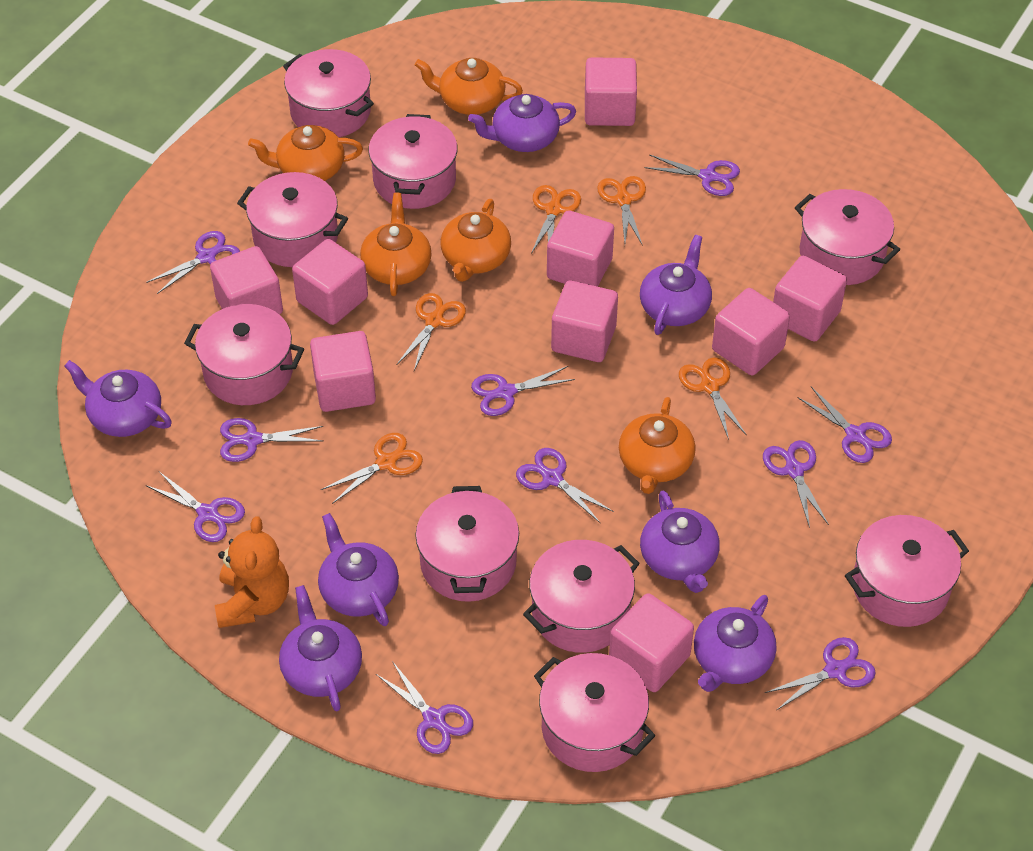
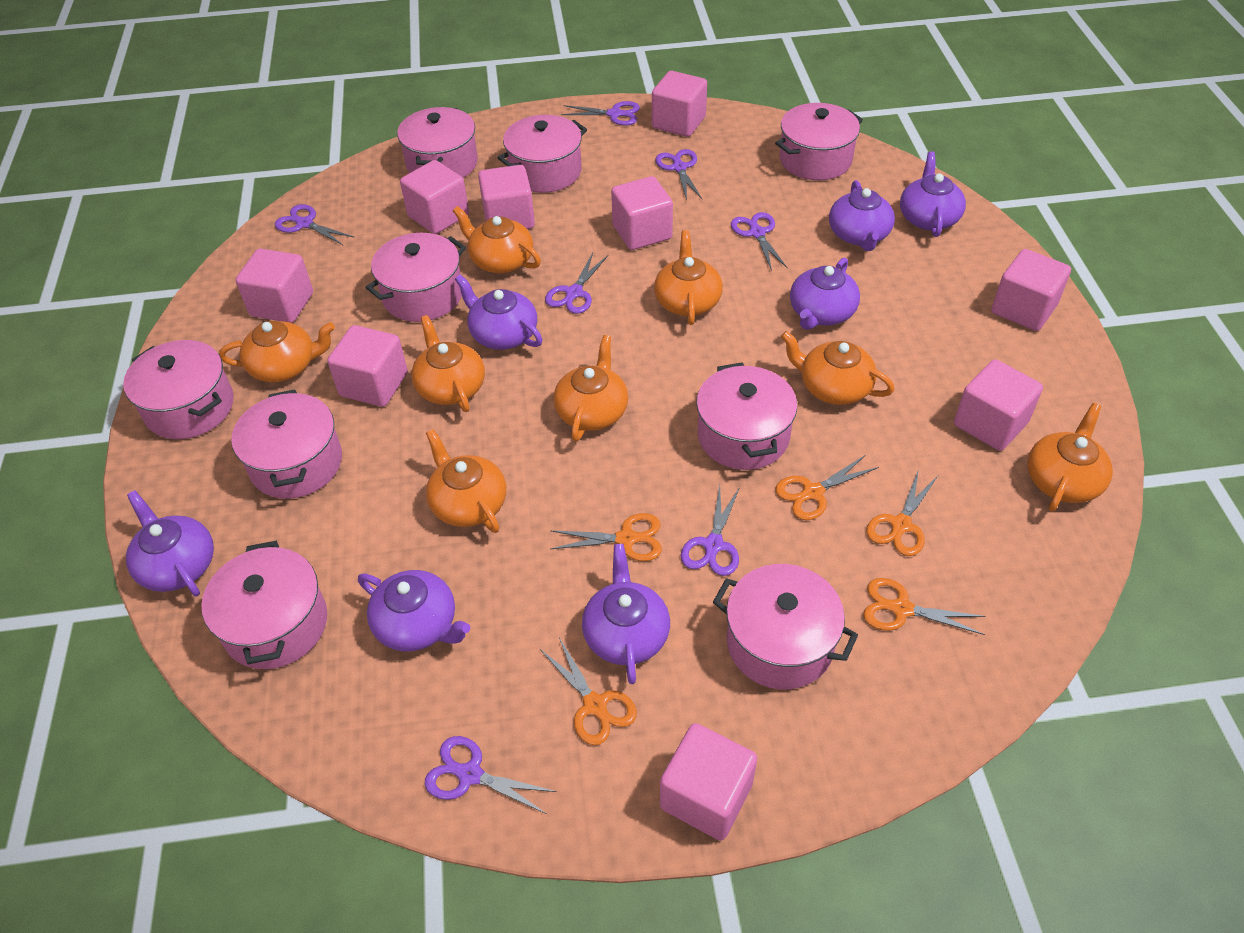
orange teapot: [248,125,363,181] [360,193,432,296] [415,58,523,115] [441,199,511,282] [619,397,696,494] = 5 -> [219,321,335,382] [411,315,485,412] [426,429,506,533] [453,206,541,273] [554,335,628,442] [654,230,723,325] [781,331,895,405] [1027,403,1113,512] = 8
orange teddy bear: [215,516,289,628] = 1 -> none = 0
purple scissors: [146,231,240,294] [146,472,245,542] [220,418,323,462] [376,661,473,754] [471,366,575,416] [516,448,614,523] [644,154,740,196] [763,440,829,528] [765,637,876,710] [797,387,892,463] = 10 -> [275,204,355,246] [425,736,557,814] [545,253,608,314] [561,101,640,126] [655,149,702,200] [681,486,740,576] [731,212,788,271] = 7

